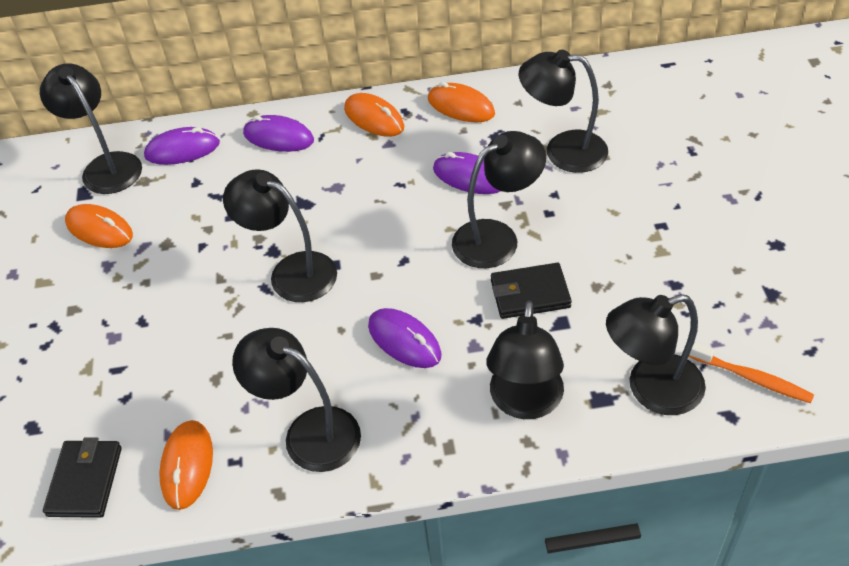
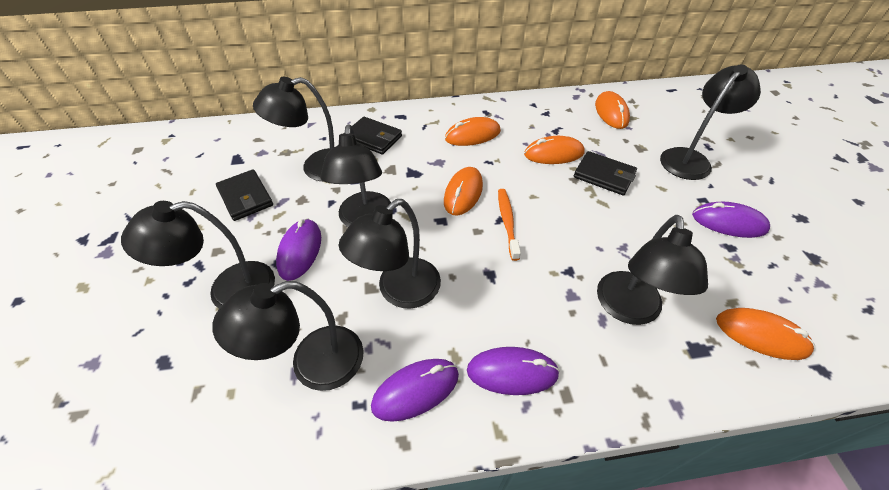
black wallet: [43,437,122,518] [491,263,572,319] = 2 -> [216,169,273,221] [344,117,402,155] [574,151,637,195] = 3
orange mouse: [65,204,133,248] [159,420,213,510] [344,93,404,137] [428,82,495,123] = 4 -> [444,167,483,216] [445,117,501,146] [524,136,585,164] [595,91,630,129] [716,308,815,360] = 5

